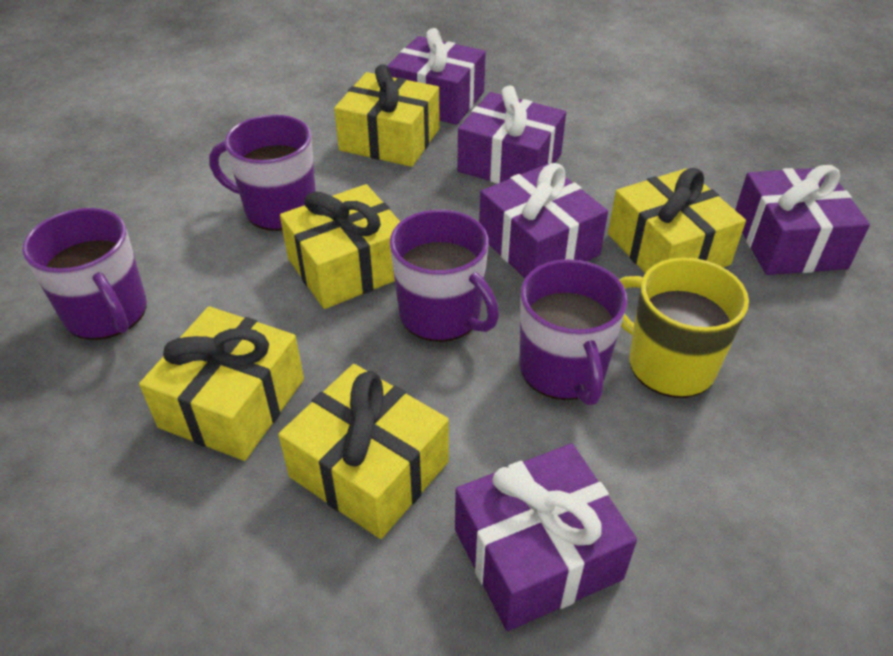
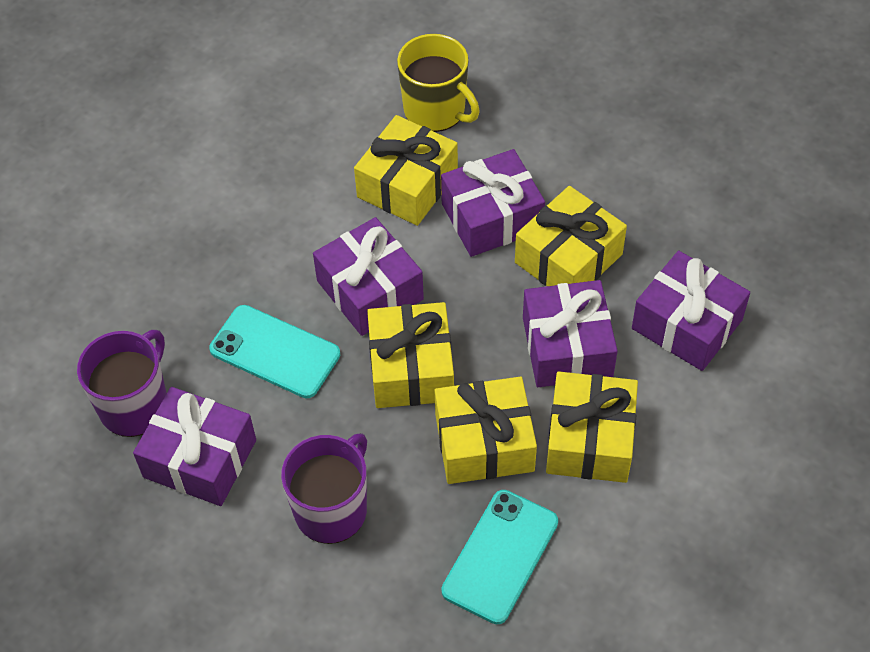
purple mug: [22,208,147,340] [209,115,316,231] [390,209,499,342] [519,259,627,405] = 4 -> [77,330,167,437] [281,433,367,544] = 2
turquoise phone: none = 0 -> [209,305,340,398] [441,490,558,624] = 2

